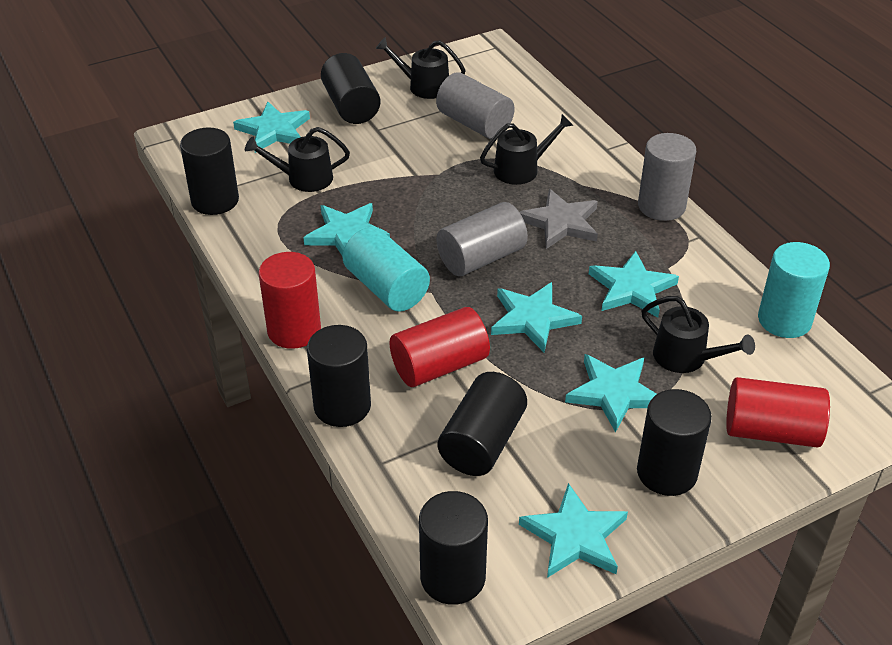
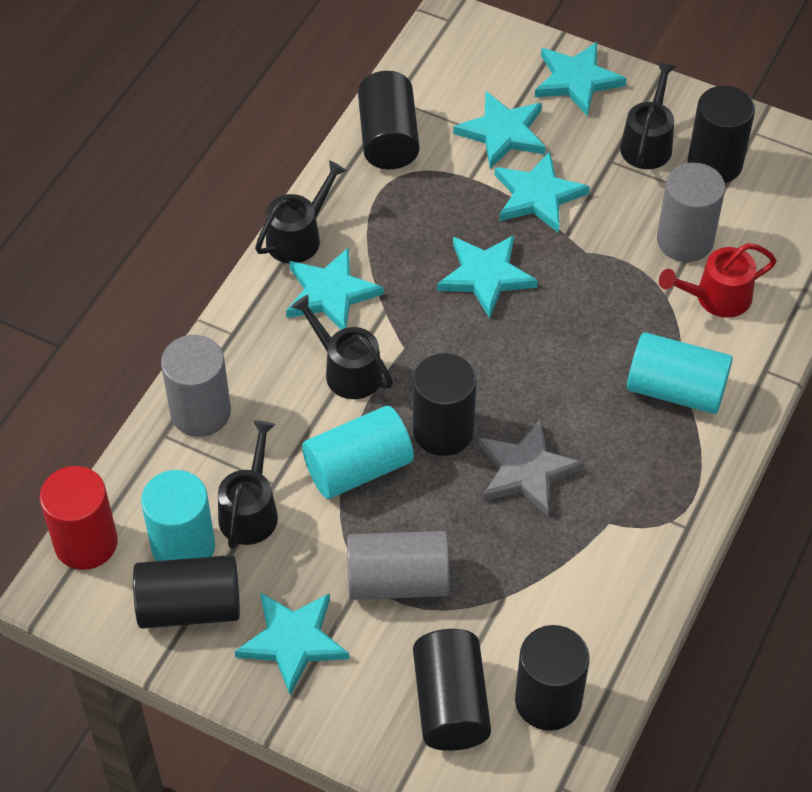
red cylinder: [258,252,321,349] [390,307,490,387] [726,377,830,447] = 3 -> [40,466,118,570] = 1
red watering can: none = 0 -> [659,243,777,318] = 1
turquoise cylinder: [342,227,430,312] [758,242,830,338] = 2 -> [141,470,215,561] [302,406,414,499] [627,332,733,414] = 3

